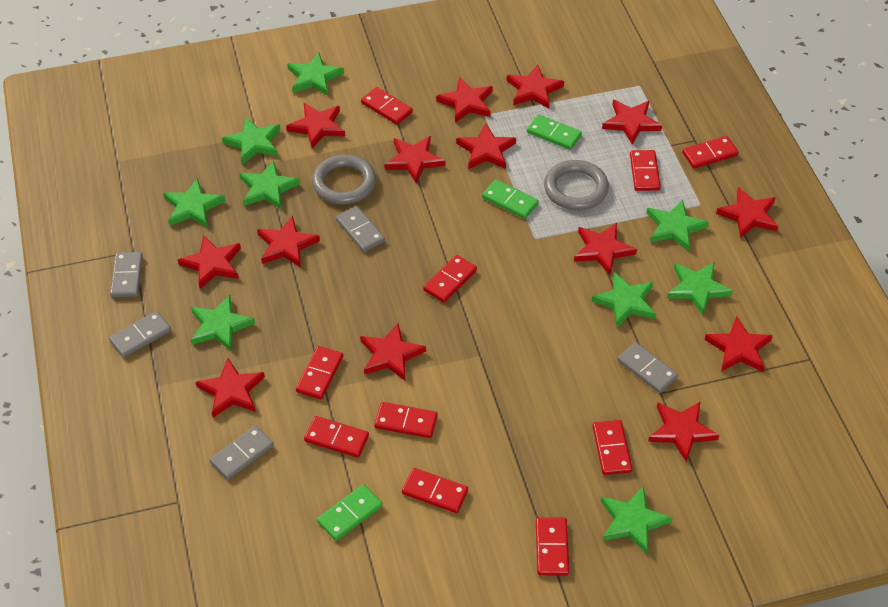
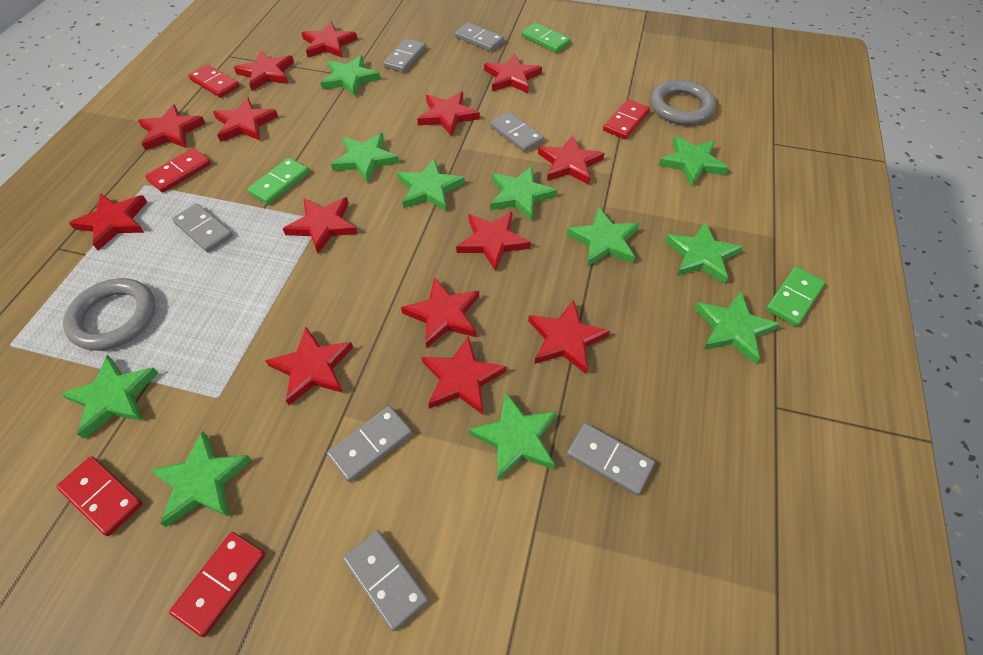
green star: [163,178,225,228] [191,295,255,351] [222,117,281,164] [239,160,300,209] [287,52,344,96] [591,272,656,328] [601,486,672,554] [646,199,709,252] [667,262,733,315] = 9 -> [61,355,158,439] [150,431,252,527] [320,55,381,97] [331,133,399,183] [397,159,465,211] [468,391,557,481] [490,166,557,221] [566,207,639,267] [659,136,729,186] [665,222,743,284] [694,292,780,364] = 11
grey domino: [109,311,171,358] [110,252,143,297] [210,426,274,480] [336,206,385,252] [617,342,678,393] = 5 -> [172,203,233,252] [327,406,412,482] [343,530,428,631] [383,38,426,72] [455,23,504,52] [490,112,544,152] [567,423,655,495] = 7
red domino: [296,346,343,399] [304,416,369,458] [361,87,413,125] [374,402,438,438] [402,468,468,513] [423,255,477,303] [536,517,569,576] [593,420,632,475] [630,150,661,191] [682,136,739,168] = 10 -> [56,456,143,536] [145,148,211,193] [169,532,265,637] [188,64,239,98] [603,99,650,139] = 5

